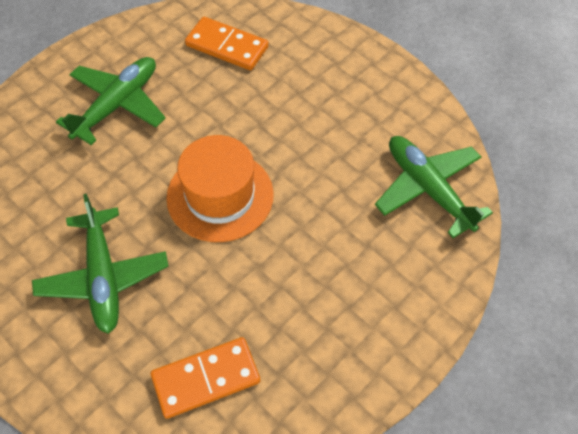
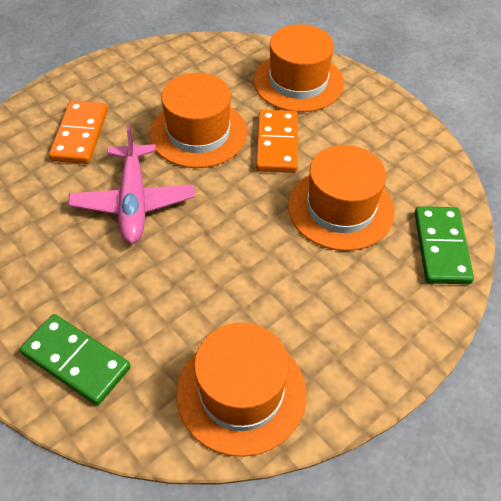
green domino: none = 0 -> [20,314,131,405] [415,206,474,284] = 2
green plane: [32,194,169,334] [56,57,165,145] [375,136,493,238] = 3 -> none = 0
orange hat: [166,135,274,242] = 1 -> [150,73,247,168] [176,322,306,457] [254,24,344,112] [288,145,395,251] = 4
pink plane: none = 0 -> [68,124,195,244] = 1

